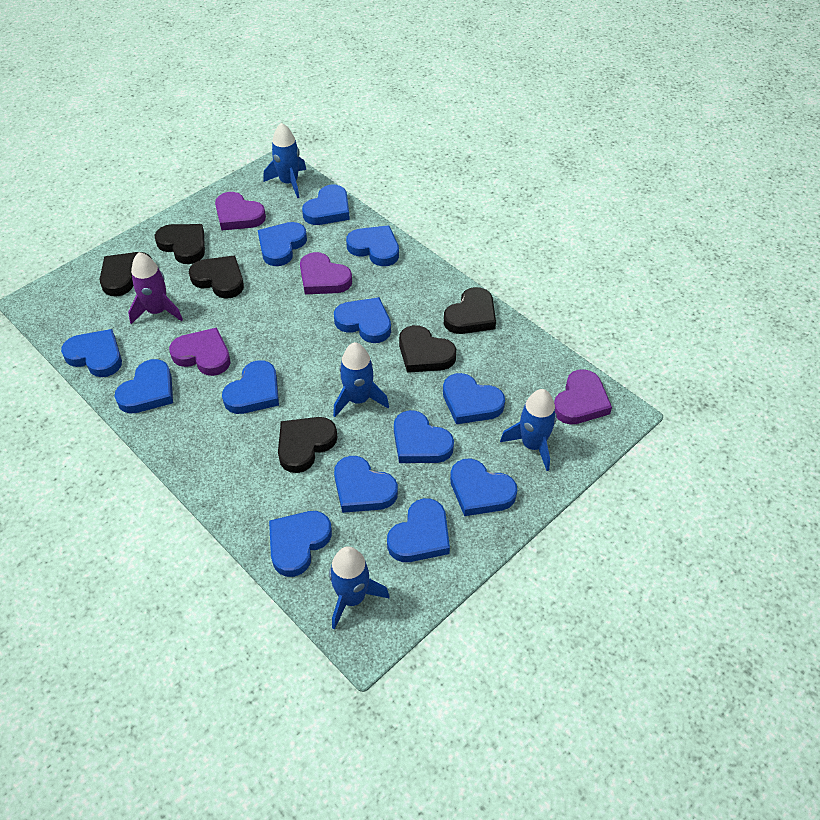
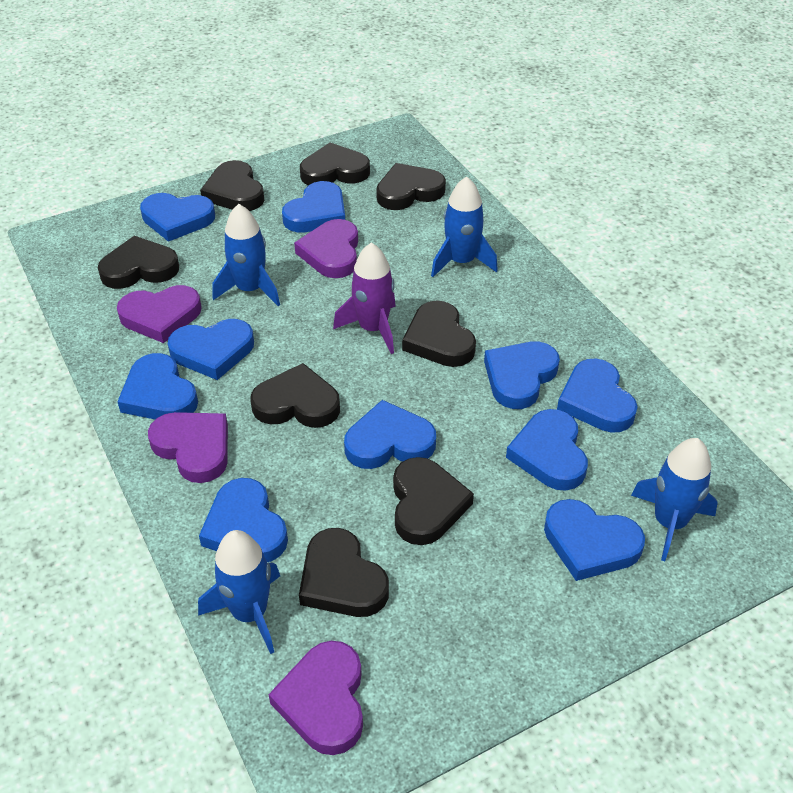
black heart: [99,252,152,297] [154,224,205,264] [189,256,244,299] [278,417,337,473] [399,325,456,373] [444,287,496,334] = 6 -> [98,236,179,289] [200,160,264,211] [251,363,340,428] [299,528,389,617] [300,143,370,185] [376,163,446,210] [393,457,474,545] [402,301,476,367] = 8
blue heart: [61,329,122,377] [115,359,173,413] [222,360,279,414] [258,222,307,266] [269,511,332,577] [302,184,350,225] [334,297,391,343] [334,456,398,513] [346,225,399,266] [387,498,450,562] [394,410,454,463] [443,373,505,424] [450,458,517,516] = 13 -> [117,353,198,419] [140,193,215,242] [168,319,254,380] [199,478,288,562] [282,181,345,232] [344,400,436,469] [484,341,560,409] [506,409,588,491] [544,499,645,581] [557,359,638,433] = 10

